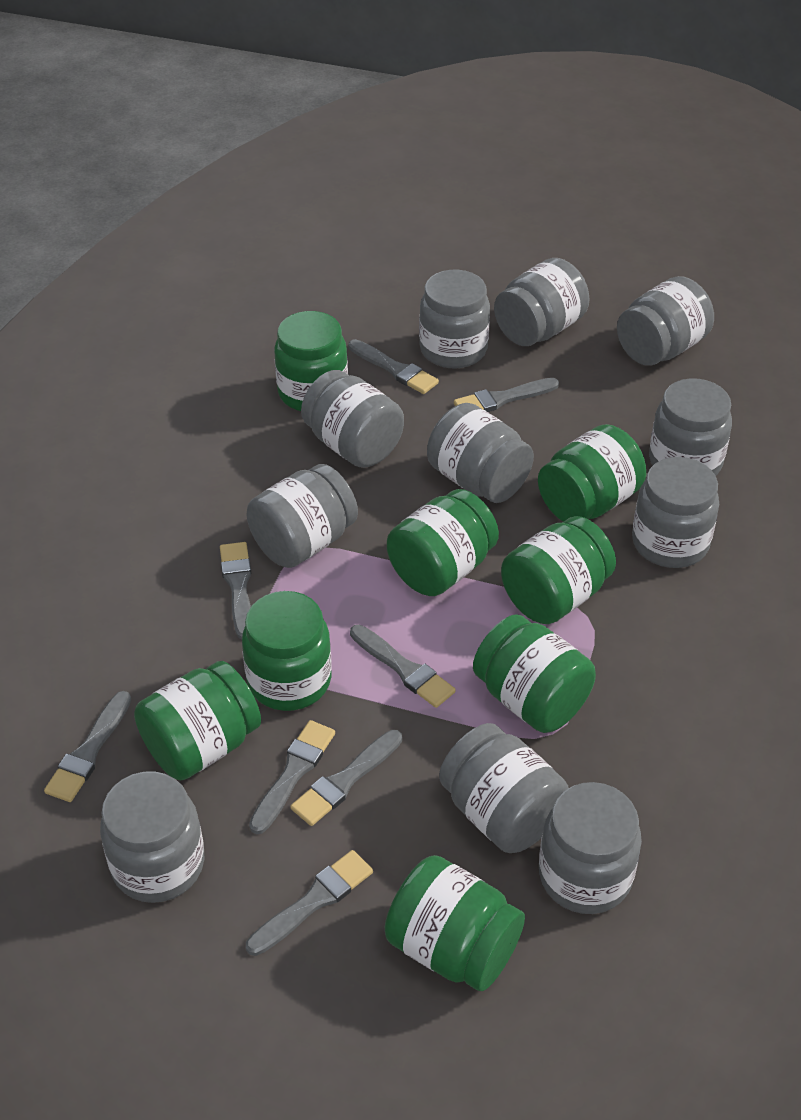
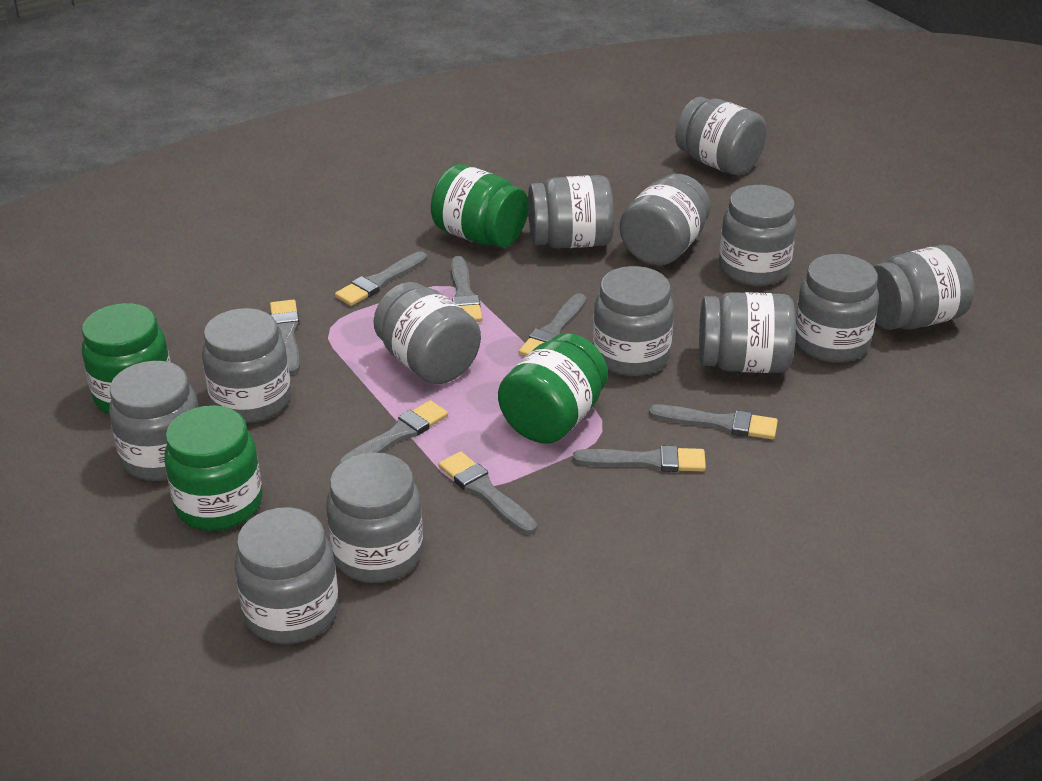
green jar: [134,661,261,781] [242,591,332,711] [274,311,348,411] [385,855,525,991] [387,489,499,596] [473,614,596,733] [501,516,616,624] [538,424,646,522] = 8 -> [82,303,171,414] [164,405,262,531] [431,164,528,248] [498,333,608,443] = 4
grey jar: [100,772,204,903] [246,464,358,568] [301,370,404,468] [419,270,490,369] [427,403,534,503] [439,723,569,853] [494,258,589,346] [539,782,642,914] [617,276,714,366] [632,457,719,568] [649,378,732,476] = 11 -> [109,361,199,481] [202,308,291,423] [234,507,339,644] [326,452,423,583] [373,282,481,384] [528,175,614,249] [593,266,674,376] [620,174,710,266] [675,97,767,175] [699,292,796,373] [719,185,797,286] [795,254,879,363] [873,245,974,330] = 13

